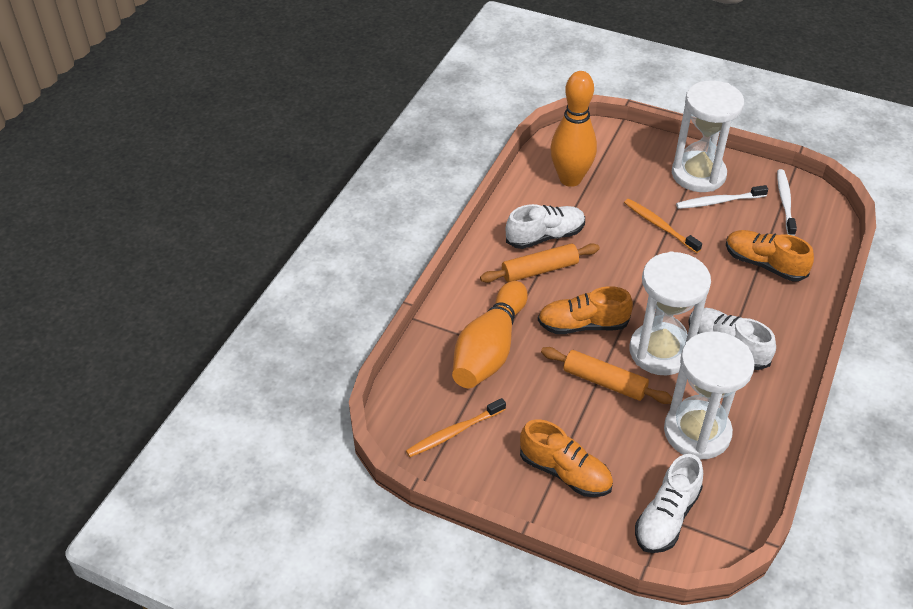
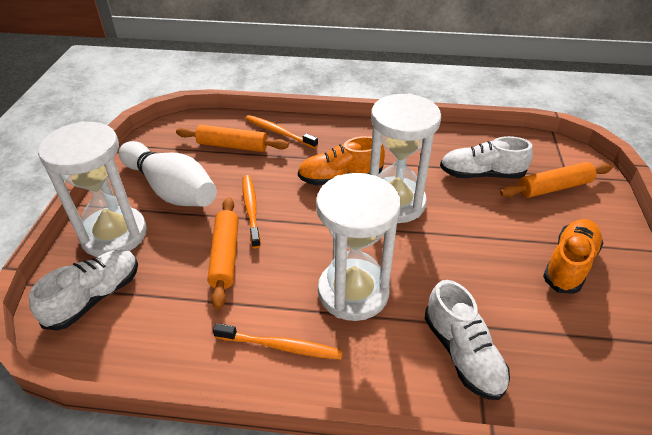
orange bowling pin: [452,281,528,388] [551,71,597,187] = 2 -> none = 0
orange rolling pin: [480,243,600,283] [541,347,672,404] = 2 -> [176,125,289,152] [207,197,239,310] [500,162,612,198] = 3
orange shoe: [520,419,613,497] [538,286,633,334] [726,230,814,281] = 3 -> [298,136,385,186] [543,219,603,294] = 2
orange toothbrush: [406,398,506,457] [624,199,702,253] = 2 -> [213,323,343,360] [242,175,261,248] [245,115,318,149] = 3
white bowling pin: none = 0 -> [119,141,217,207] = 1
white toothbrush: [676,185,768,209] [777,169,797,236] = 2 -> none = 0

